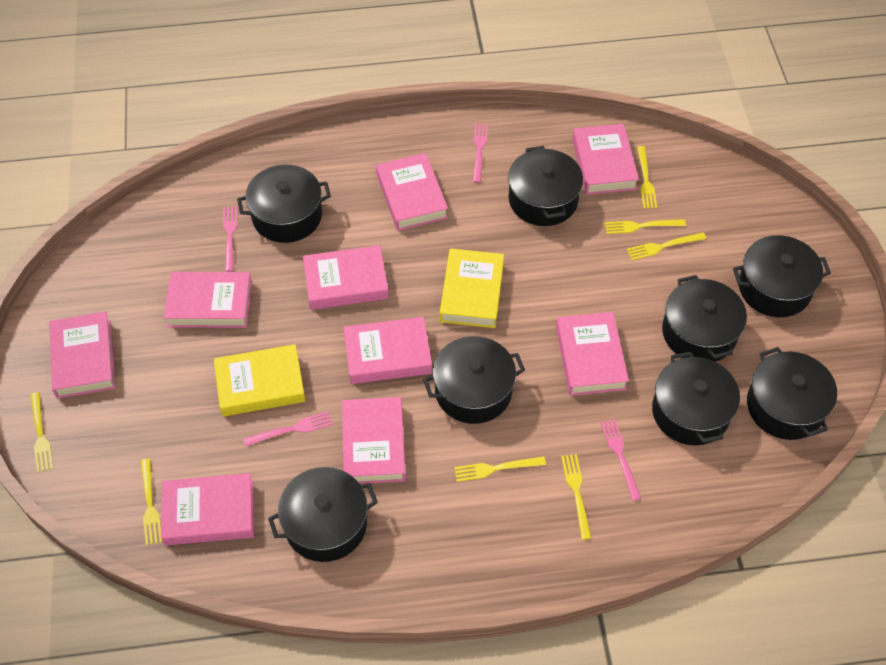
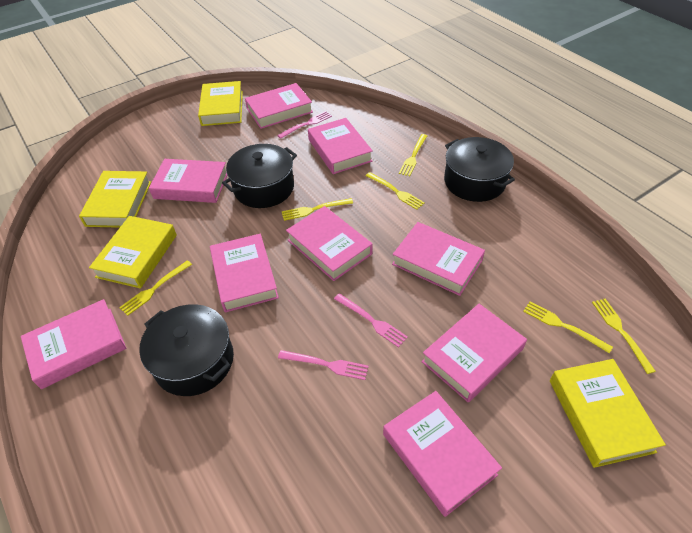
black pot: [237,165,331,243] [268,467,378,562] [423,336,525,424] [508,146,583,226] [652,352,740,445] [662,275,747,362] [733,235,831,317] [747,347,837,440] = 8 -> [139,304,234,396] [222,144,297,208] [444,137,515,202] = 3
pink fork: [223,206,237,272] [243,411,333,447] [473,123,488,183] [600,419,641,501] = 4 -> [277,111,332,139] [278,350,369,380] [334,294,408,348] = 3
yellow book: [214,344,306,417] [440,248,504,328] = 2 -> [79,171,151,228] [89,216,177,288] [198,81,243,126] [550,359,666,468] = 4
yellow fork: [30,392,53,472] [141,459,162,545] [454,456,546,482] [561,454,591,540] [605,219,686,234] [627,232,706,260] [637,146,657,209] = 7 -> [119,260,192,316] [281,198,353,221] [366,172,425,210] [399,134,427,176] [523,301,613,353] [592,299,656,374] = 6

